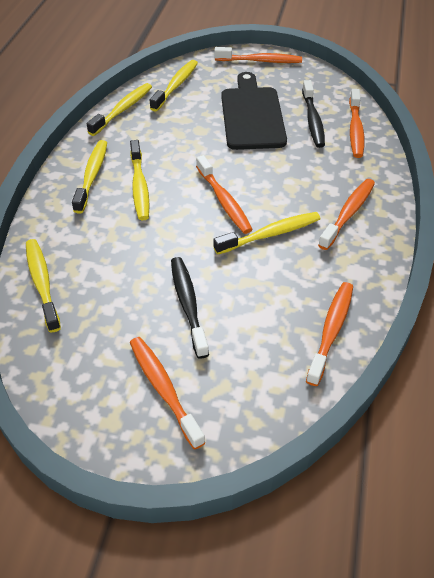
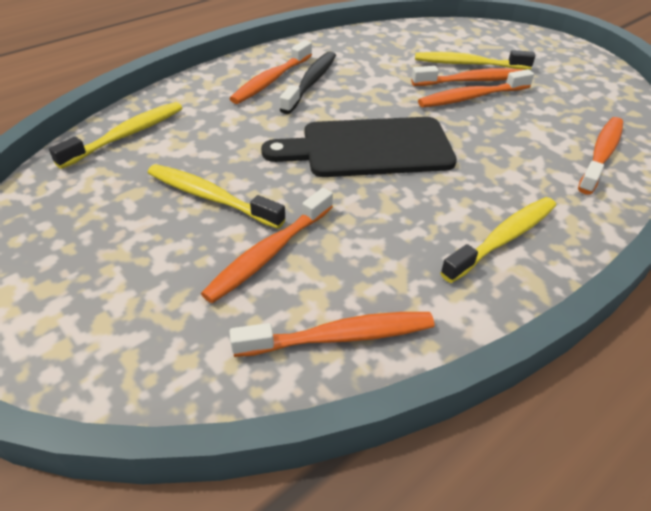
black toothbrush: [171,257,209,359] [302,80,325,148] = 2 -> [279,51,336,114] = 1
yellow toothbrush: [26,239,61,332] [72,140,107,214] [87,83,152,136] [130,140,150,220] [150,60,198,112] [213,212,320,255] = 6 -> [49,102,182,169] [148,164,285,229] [415,50,535,70] [440,197,556,283] = 4

